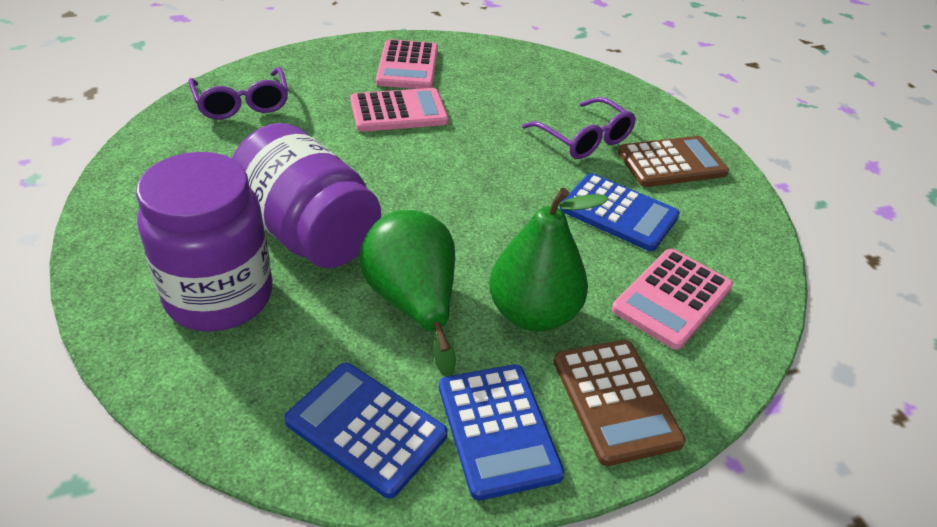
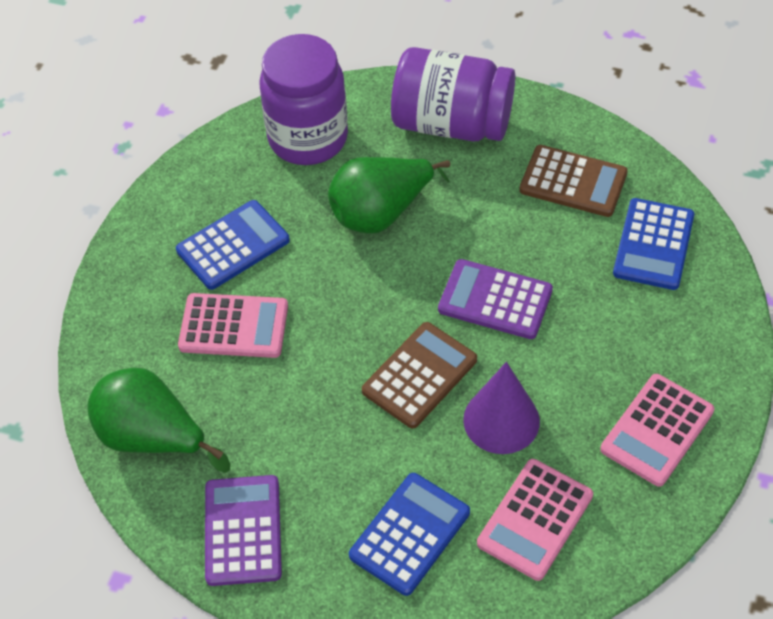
purple calculator: none = 0 -> [205,475,282,586] [438,259,553,339] = 2
purple cone: none = 0 -> [463,362,540,454] = 1
purple glasses: [188,67,288,120] [522,97,636,159] = 2 -> none = 0

